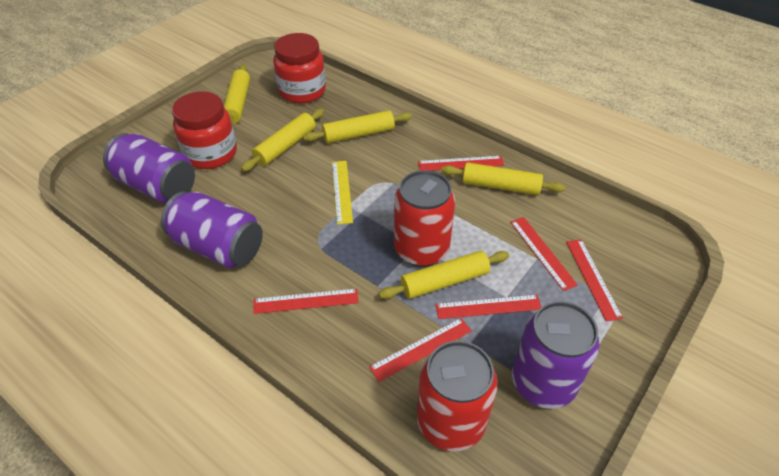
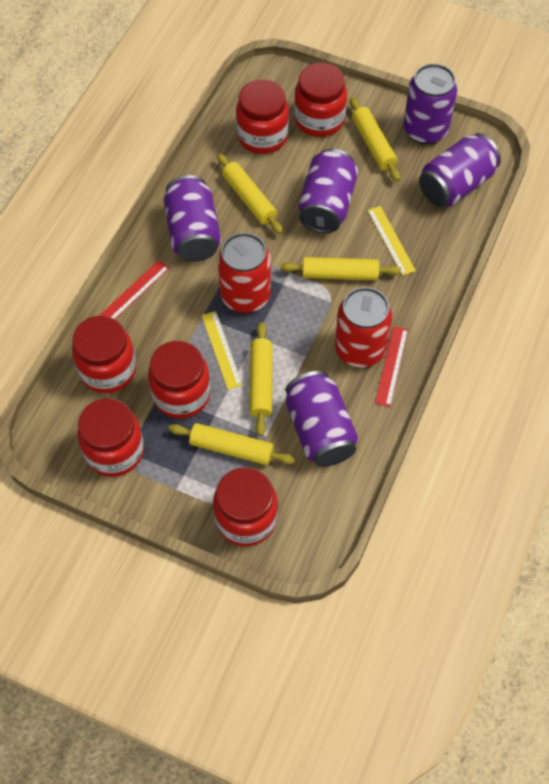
purple can: [103,133,195,203] [161,191,263,268] [512,301,600,409] = 3 -> [164,175,221,262] [285,371,358,467] [298,148,358,234] [403,64,458,144] [419,133,501,206] = 5
red jar: [172,91,237,169] [273,33,326,104] = 2 -> [72,316,136,393] [77,398,144,477] [148,341,211,419] [213,467,278,546] [236,80,289,154] [294,63,347,137] = 6
red ruler: [253,288,359,314] [369,318,472,382] [418,156,504,171] [436,295,541,319] [510,217,578,291] [566,239,623,321] = 6 -> [99,260,170,319] [375,326,408,407] = 2
yellow ruler: [332,161,353,224] = 1 -> [201,311,242,390] [367,206,416,276] = 2

